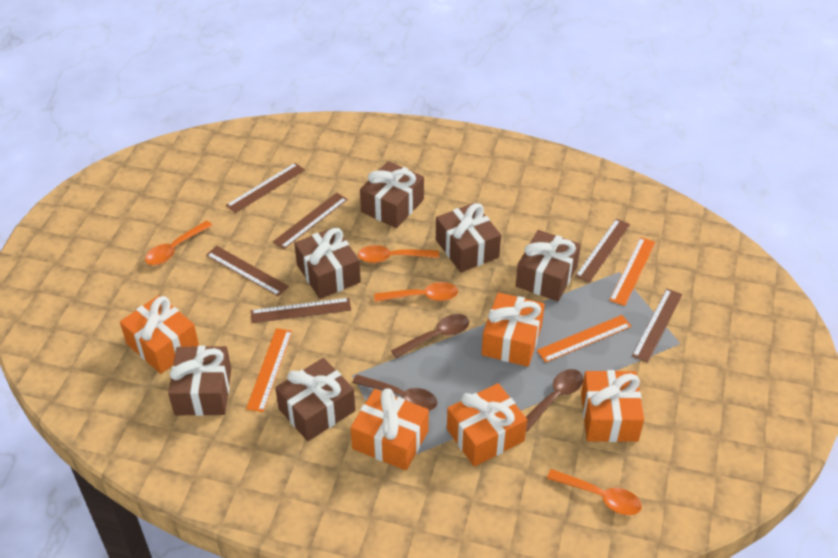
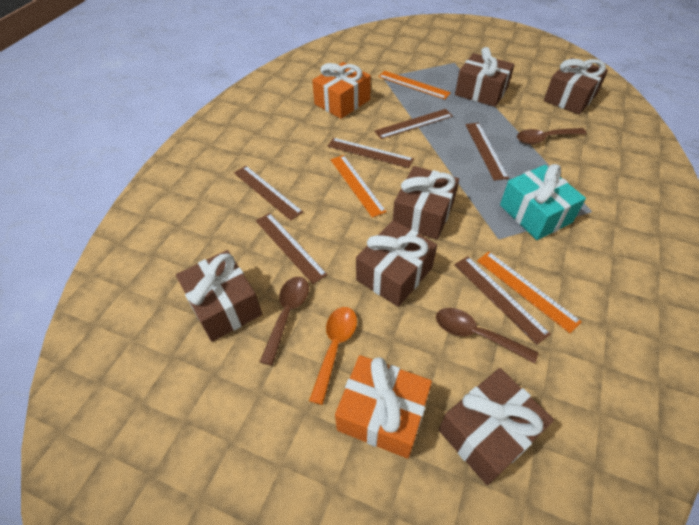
orange gift: [120,295,199,374] [350,388,429,470] [447,383,527,467] [482,292,545,367] [581,370,644,442] = 5 -> [312,62,371,119] [335,355,432,459] = 2
orange spoon: [145,221,213,265] [358,245,439,263] [374,282,458,302] [547,469,642,515] = 4 -> [309,307,357,405] = 1
turquoise gift: none = 0 -> [500,164,586,240] = 1

